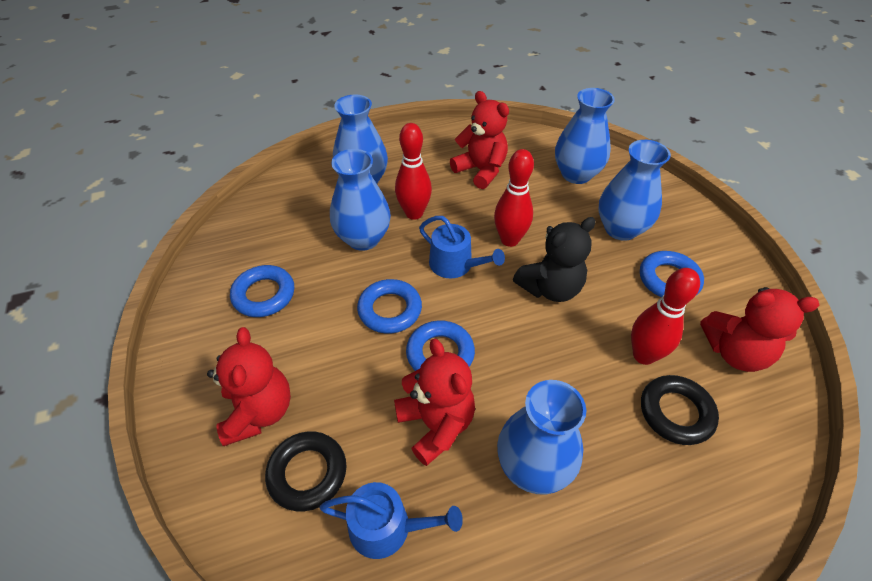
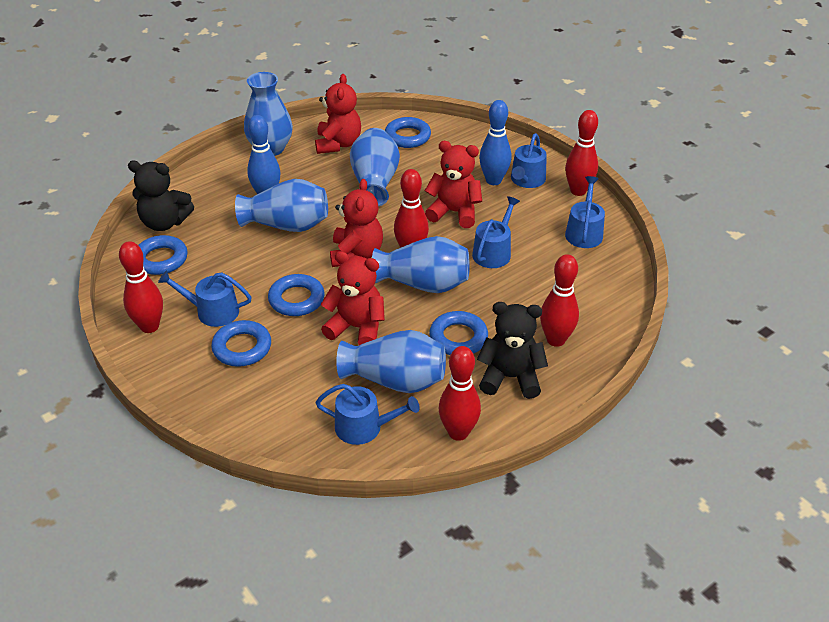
black ring: [265,431,346,511] [641,375,719,445] = 2 -> none = 0
black teddy bear: [513,217,596,302] = 1 -> [128,161,194,231] [477,302,548,399] = 2
blue bowling pin: none = 0 -> [247,115,281,194] [479,100,511,185] = 2
blue ring: [230,265,294,317] [357,279,422,334] [406,320,475,371] [640,251,704,297] = 4 -> [138,235,188,275] [211,320,271,367] [268,274,325,316] [385,117,431,148] [429,311,488,355] = 5
blue watering can: [319,482,463,559] [419,216,505,278] = 2 -> [158,270,252,327] [315,384,420,445] [472,196,520,268] [511,133,547,188] [565,176,605,248] = 5
red bowling pin: [395,123,432,220] [494,149,534,247] [631,268,700,365] = 3 -> [119,241,163,333] [394,169,429,248] [439,346,481,441] [540,254,579,347] [565,110,598,196] = 5

